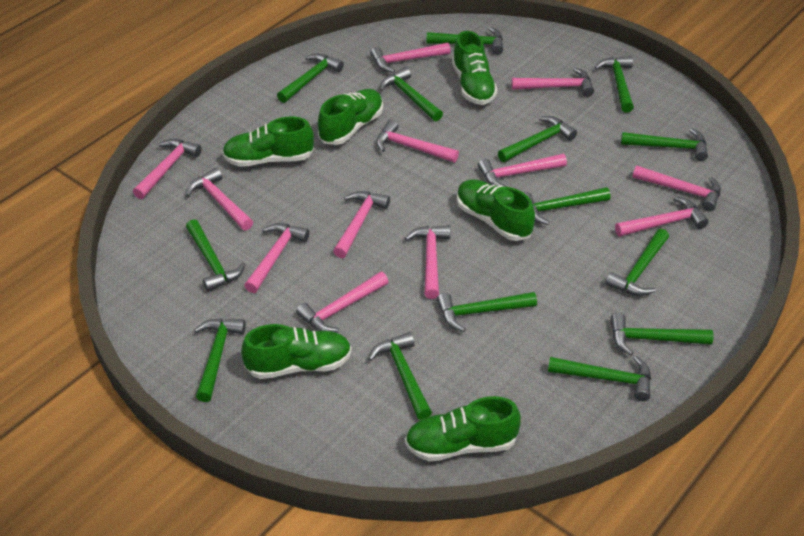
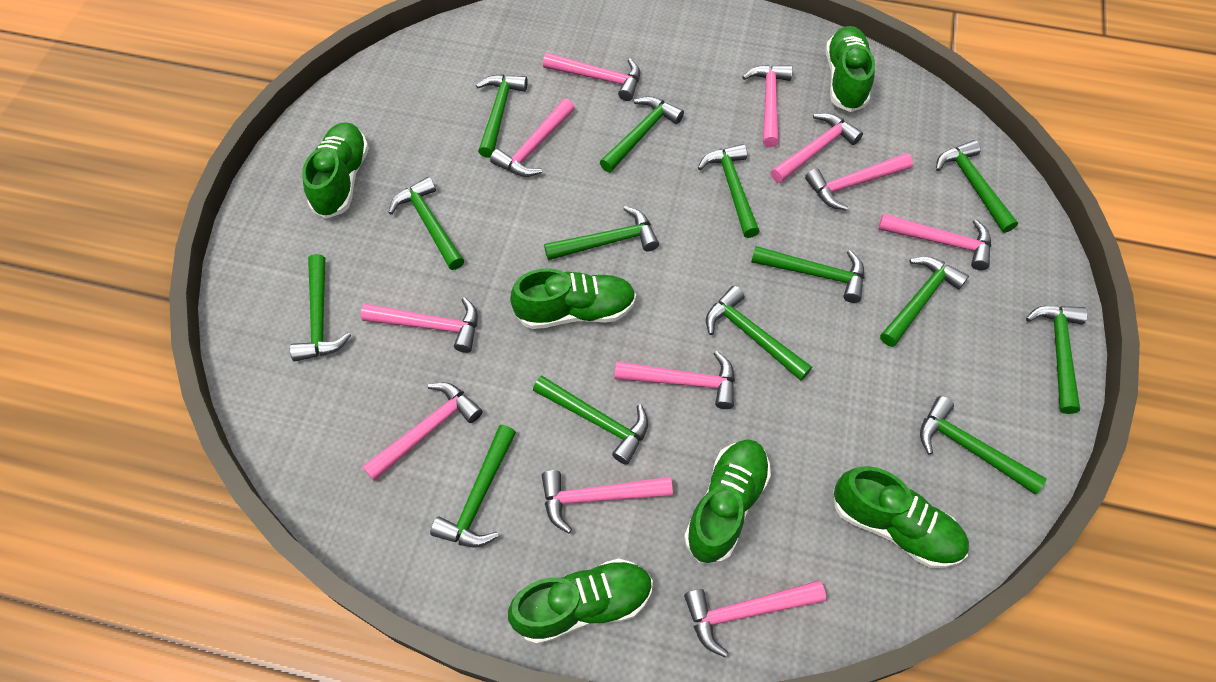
pink hammer: [133,139,202,199] [186,168,253,230] [244,223,310,293] [296,272,389,333] [333,191,390,258] [370,43,451,73] [376,120,459,163] [405,225,450,299] [478,154,567,187] [512,68,594,97] [615,196,709,237] [632,165,721,211] = 12 -> [361,297,478,353] [362,382,482,481] [490,99,575,177] [542,470,673,534] [543,53,640,101] [614,351,735,409] [684,581,826,658] [742,65,793,147] [771,113,863,183] [805,153,913,210] [878,213,991,270] = 11

